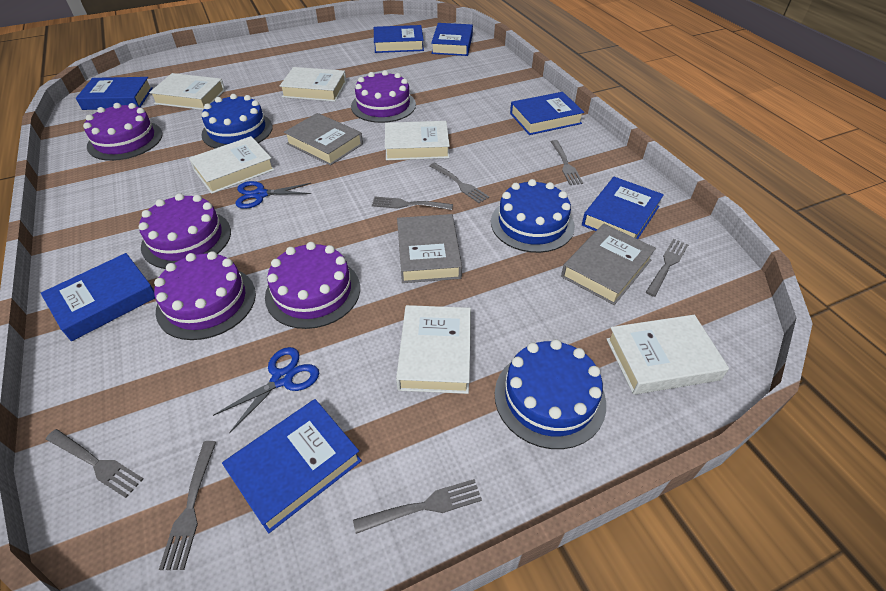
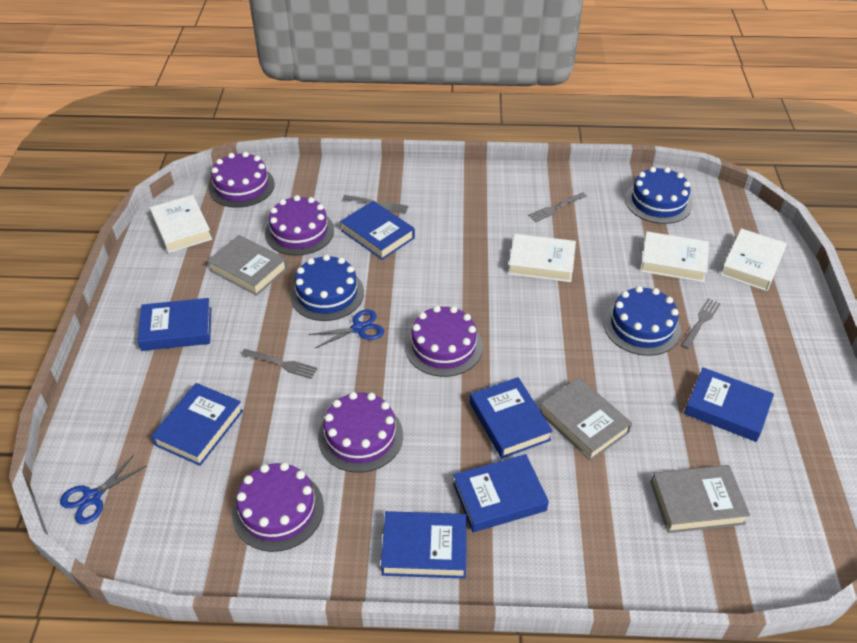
grey fork: [46,429,143,498] [159,441,216,570] [353,479,482,534] [372,197,453,210] [430,163,489,203] [550,140,583,185] [646,239,688,297] = 7 -> [241,349,318,379] [342,195,409,214] [528,193,587,222] [681,298,721,349] = 4
white book: [149,73,225,110] [189,136,275,194] [280,67,346,102] [385,121,450,160] [396,305,471,394] [606,315,729,395] = 6 -> [150,195,212,253] [508,234,576,282] [640,231,709,282] [721,228,787,291] = 4

